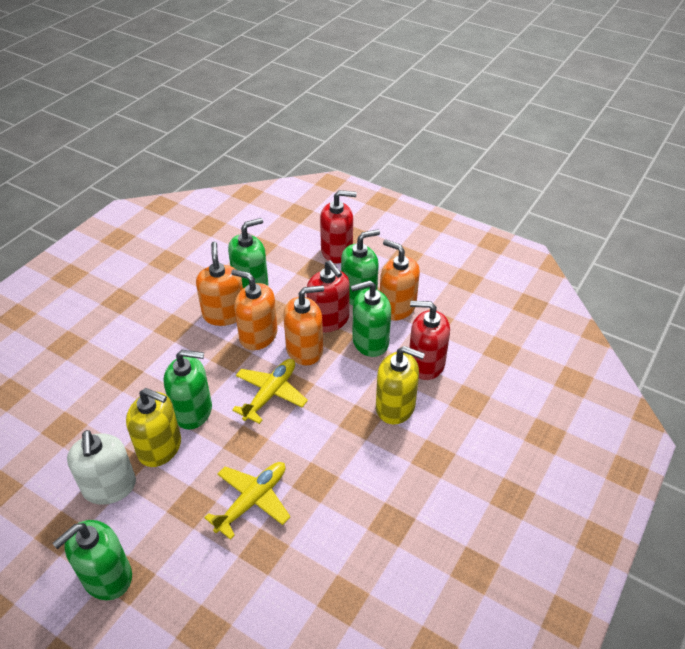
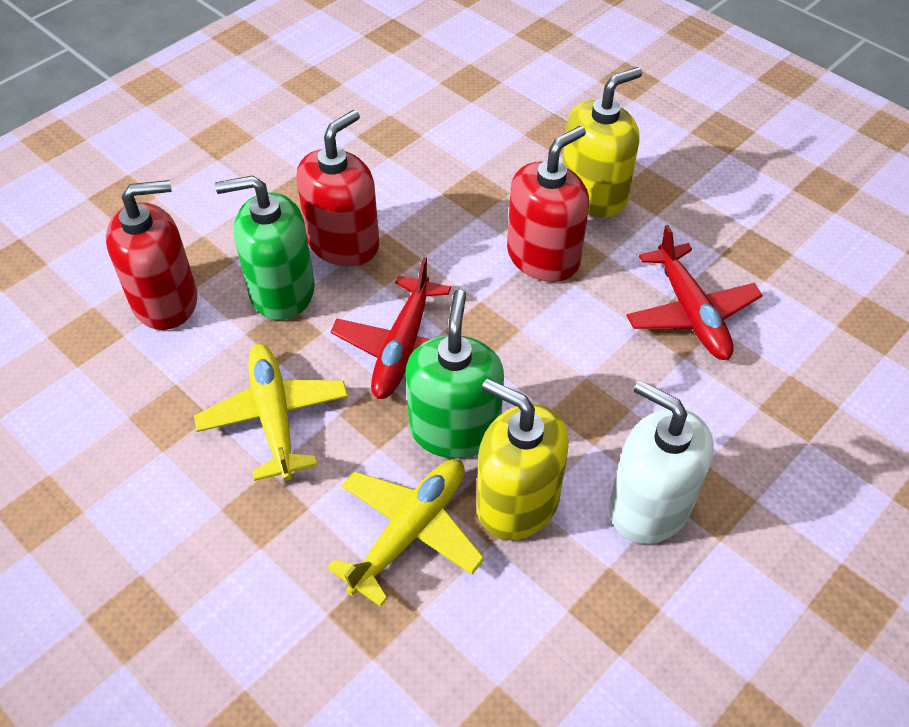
green soap dispenser: [52,520,132,600] [164,350,212,430] [228,218,268,288] [341,229,380,306] [350,280,391,357] = 5 -> [215,175,315,320] [406,290,504,458] = 2
orange soap dispenser: [196,242,243,326] [231,269,278,350] [284,285,324,365] [380,239,420,320] = 4 -> none = 0
red plane: none = 0 -> [331,257,451,399] [626,225,763,360] = 2

